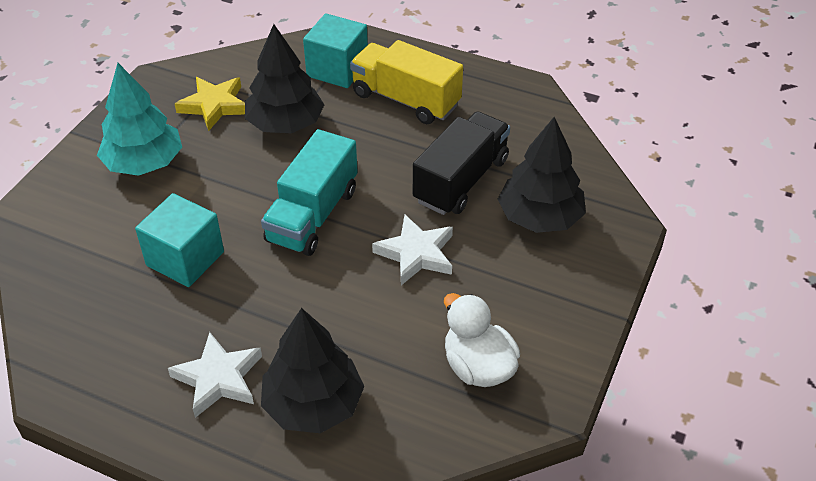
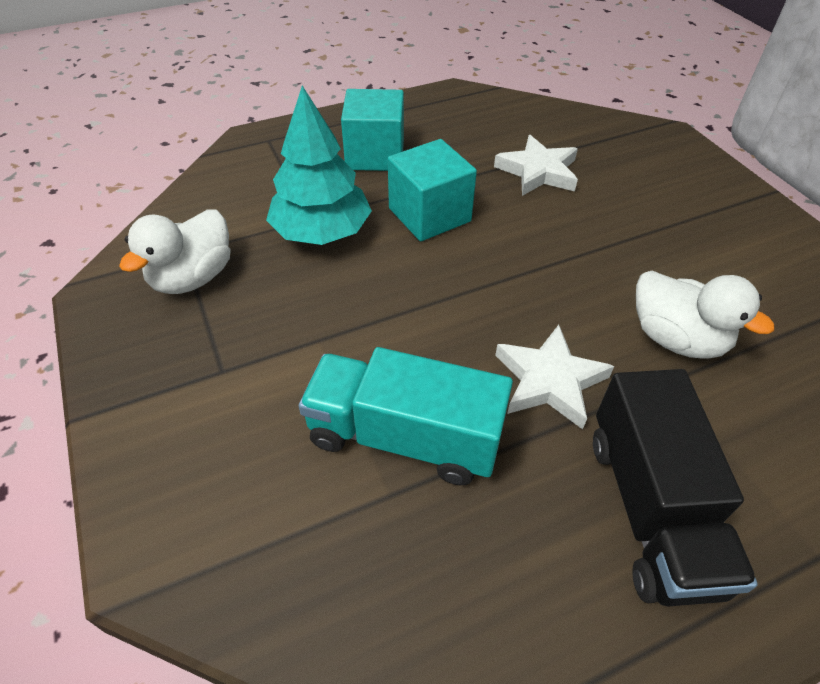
black tree: [245,24,325,133] [261,308,365,433] [498,117,586,233] = 3 -> none = 0
white duck: [444,293,520,387] = 1 -> [119,209,230,294] [636,270,775,358] = 2
yellow star: [175,77,245,131] = 1 -> none = 0
yellow truck: [350,40,463,124] = 1 -> none = 0

